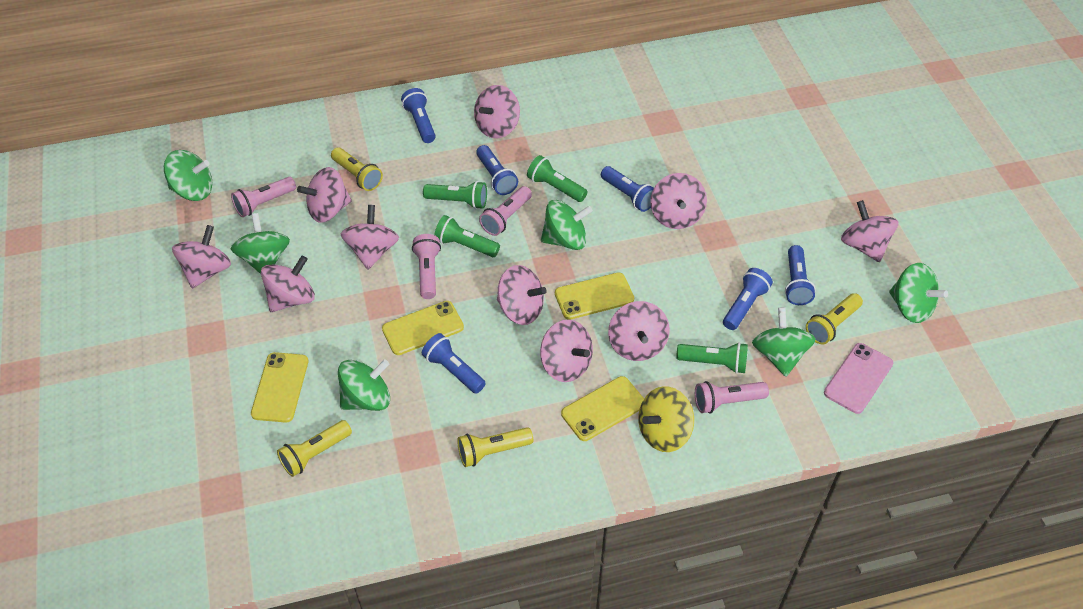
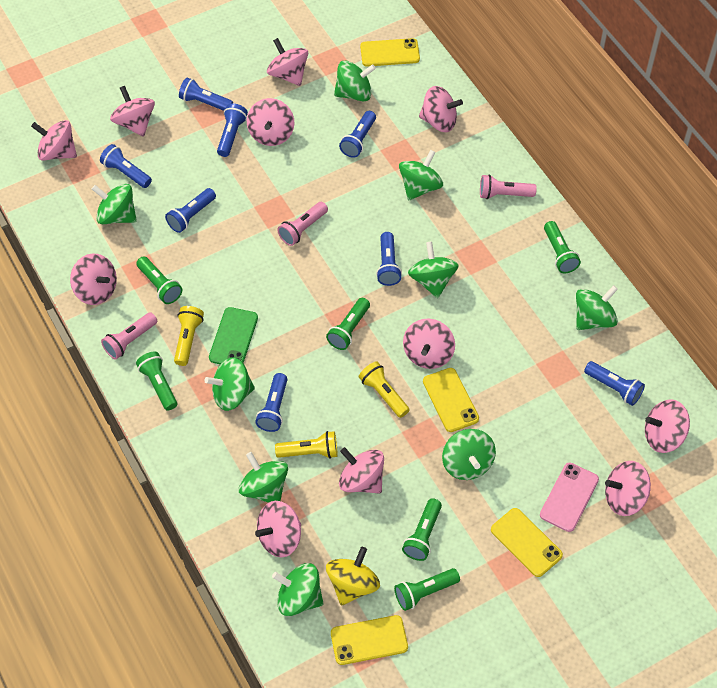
blue flashlight: [401,88,436,143] [422,333,486,394] [476,145,518,195] [601,166,654,212] [723,268,773,330] [785,245,816,305] = 6 -> [100,144,152,188] [165,188,216,233] [179,78,233,111] [217,103,248,157] [255,373,287,432] [339,111,376,158] [376,232,402,286] [584,361,645,406] = 8
green flashlight: [423,181,487,209] [434,215,500,257] [527,155,587,202] [676,342,748,374] = 4 -> [136,256,182,304] [136,352,177,411] [326,298,370,350] [394,568,460,611] [402,498,442,561] [544,221,581,273] = 6
green phone: none = 0 -> [209,307,258,364] = 1
green spinning top: [164,150,212,201] [231,213,290,274] [338,359,390,411] [541,200,593,250] [752,307,816,377] [889,263,948,323] = 6 -> [92,184,137,224] [205,357,255,411] [239,452,288,503] [272,563,324,616] [334,60,376,102] [399,150,443,200] [408,241,459,298] [442,429,496,480] [576,285,618,330] = 9
pink flashlight: [231,177,296,217] [412,234,441,299] [479,186,532,236] [695,381,769,413] = 4 -> [101,312,157,359] [277,202,328,246] [480,174,537,199] = 3
pink spinning top: [172,225,231,289] [261,255,315,312] [297,167,352,223] [341,205,399,269] [474,85,520,139] [497,265,547,325] [540,320,593,382] [608,301,670,361] [650,173,707,229] [841,200,898,262] = 10 -> [31,120,77,161] [70,253,117,305] [110,86,155,137] [247,98,295,146] [255,501,301,558] [267,38,308,86] [339,447,384,494] [403,319,455,369] [419,86,463,132] [605,461,651,516] [645,399,690,453] = 11
yellow flashlight: [277,420,352,477] [331,147,383,191] [457,427,533,467] [806,293,863,344] = 4 -> [174,306,204,366] [275,431,337,459] [359,361,410,418] = 3

